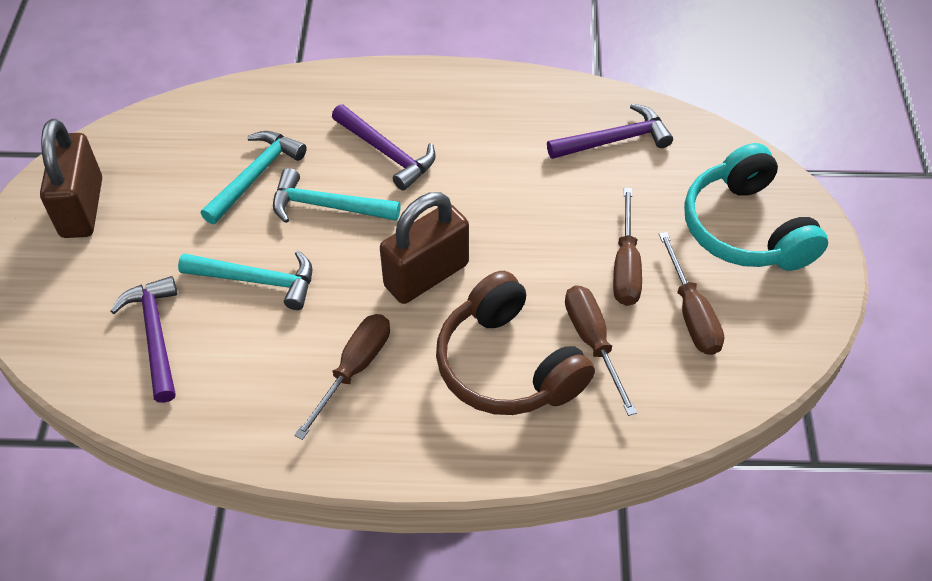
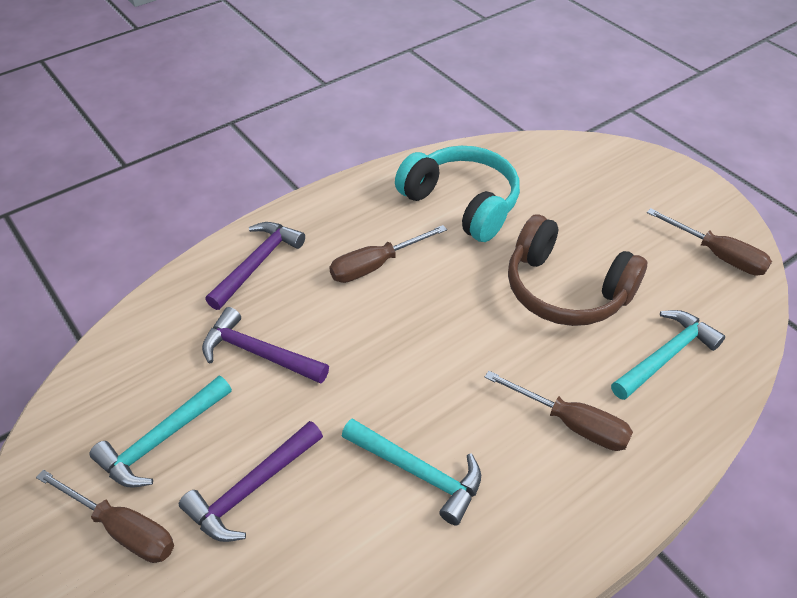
brown padlock: [40,119,102,238] [380,192,469,304] = 2 -> none = 0

